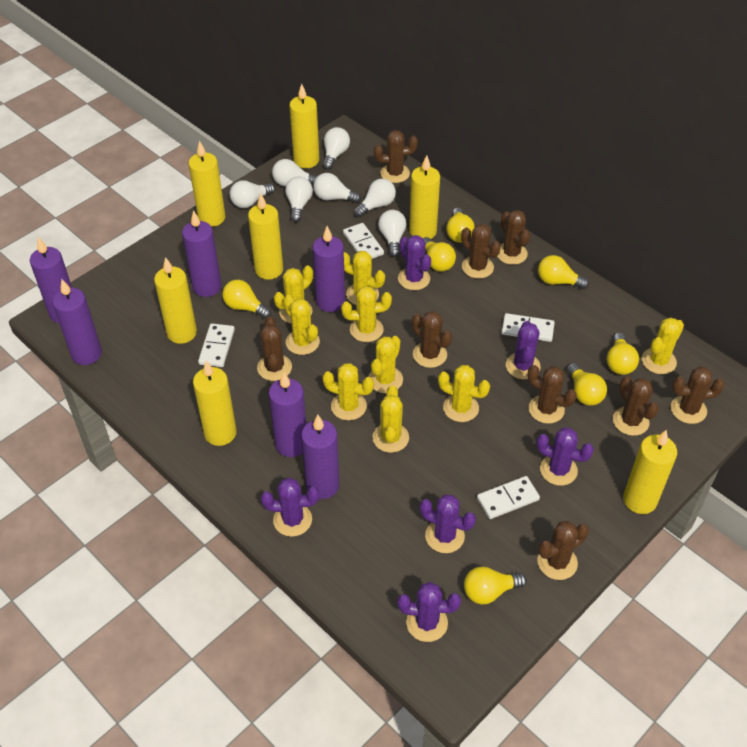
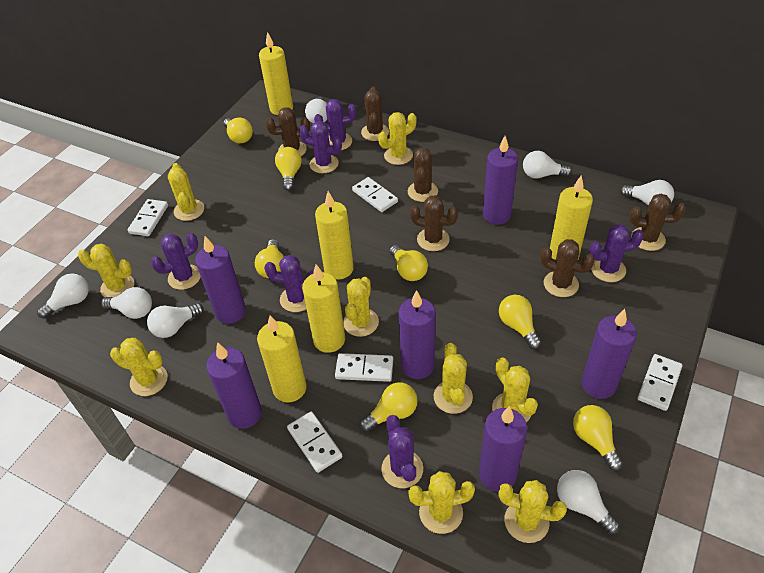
brown cactus: [257,317,292,381] [374,130,418,183] [412,311,452,368] [461,223,501,279] [497,210,530,265] [528,365,577,424] [538,521,589,580] [613,376,659,436] [671,366,725,424] = 9 -> [265,107,310,156] [361,86,389,141] [408,148,438,202] [410,195,458,251] [540,239,595,297] [630,194,686,251] = 6
white domino: [198,323,235,367] [343,223,384,259] [477,476,540,519] [502,313,555,342] = 4 -> [128,199,168,236] [287,412,342,473] [335,353,393,382] [352,177,398,212] [638,354,682,411] = 5
yellow candle: [154,257,197,344] [189,141,225,227] [193,360,237,446] [248,194,283,280] [289,84,320,168] [409,155,440,239] [623,430,677,514] = 7 -> [257,315,307,402] [259,32,293,115] [302,264,345,353] [315,191,354,279] [550,176,593,260] = 5

